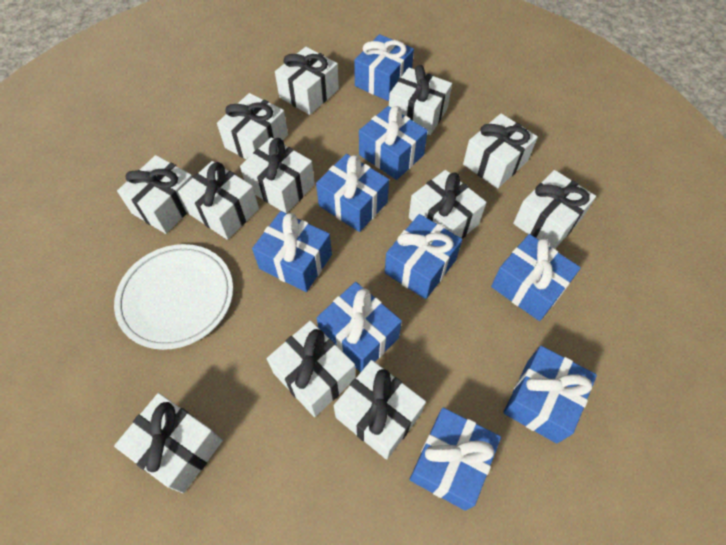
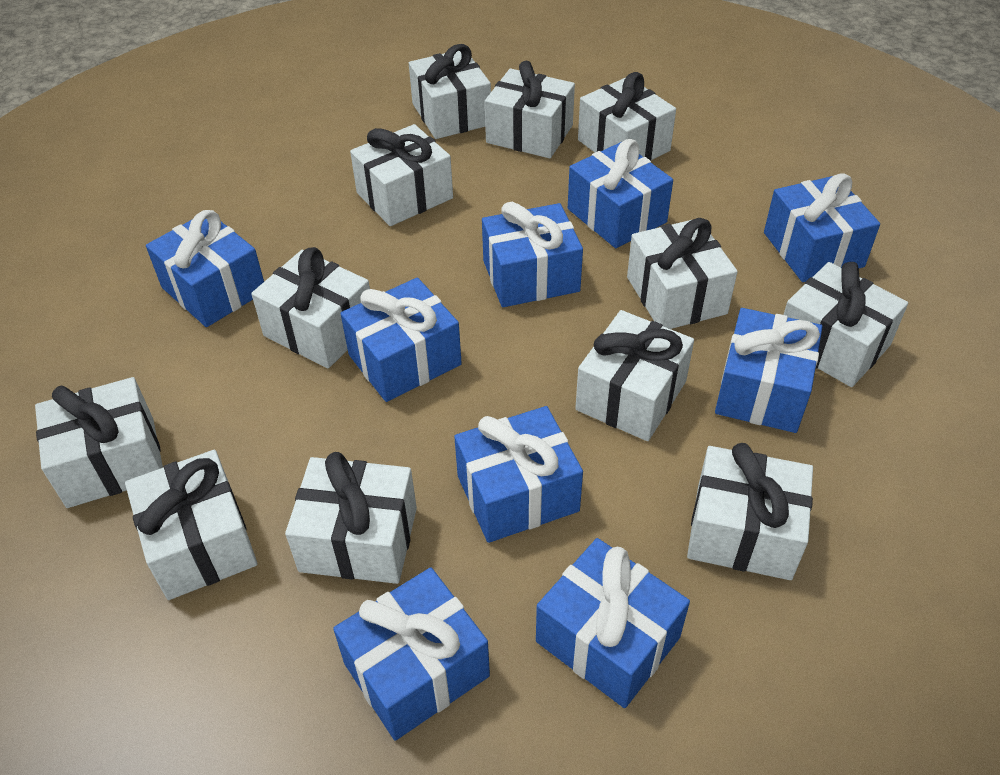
white plate: [114,244,233,350] = 1 -> none = 0

